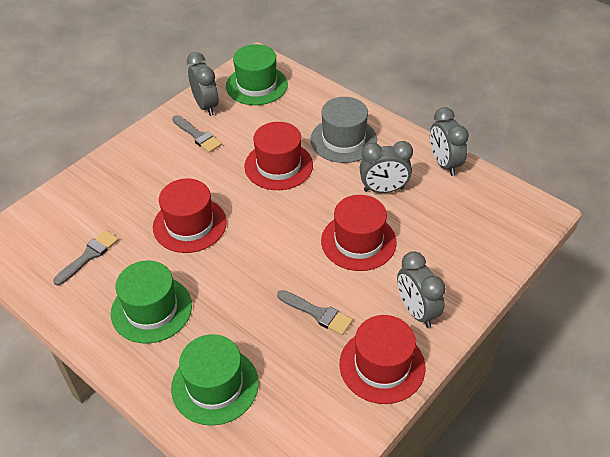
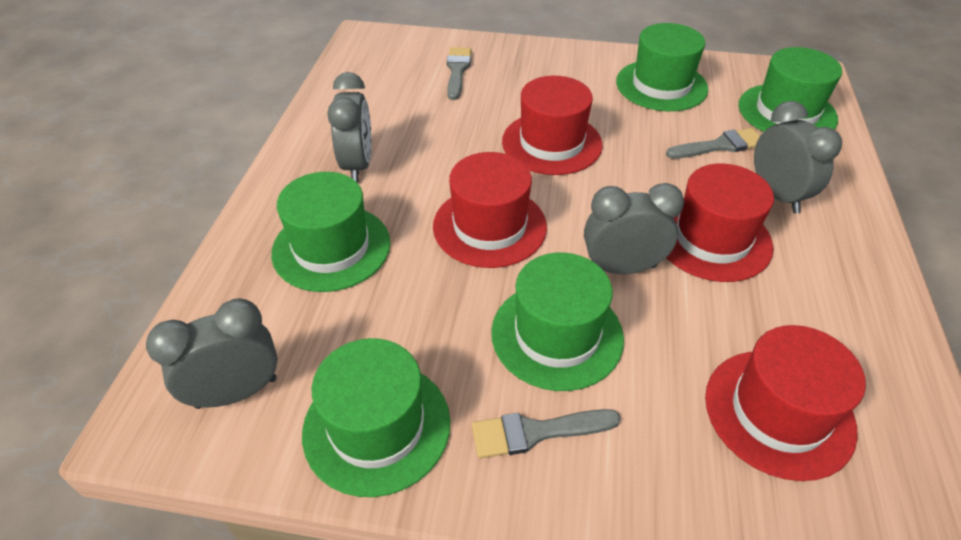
green hat: [111,261,192,344] [171,334,259,426] [226,44,288,105] = 3 -> [271,172,390,292] [302,338,450,497] [491,252,624,391] [616,23,708,111] [739,47,842,132] = 5
grey hat: [311,97,377,163] = 1 -> none = 0

